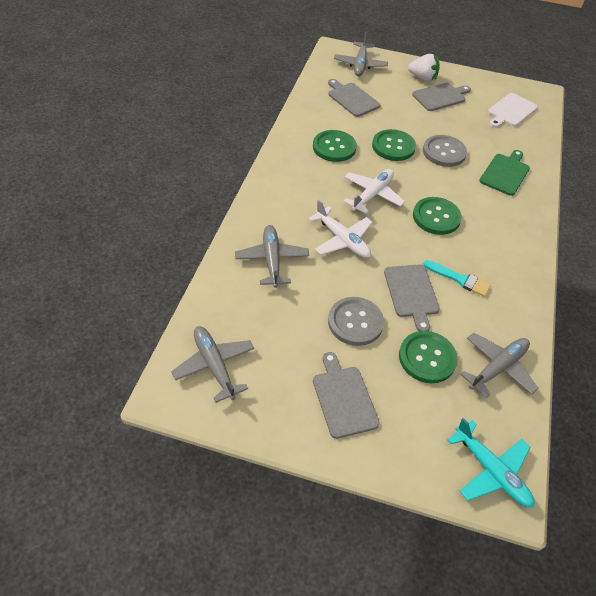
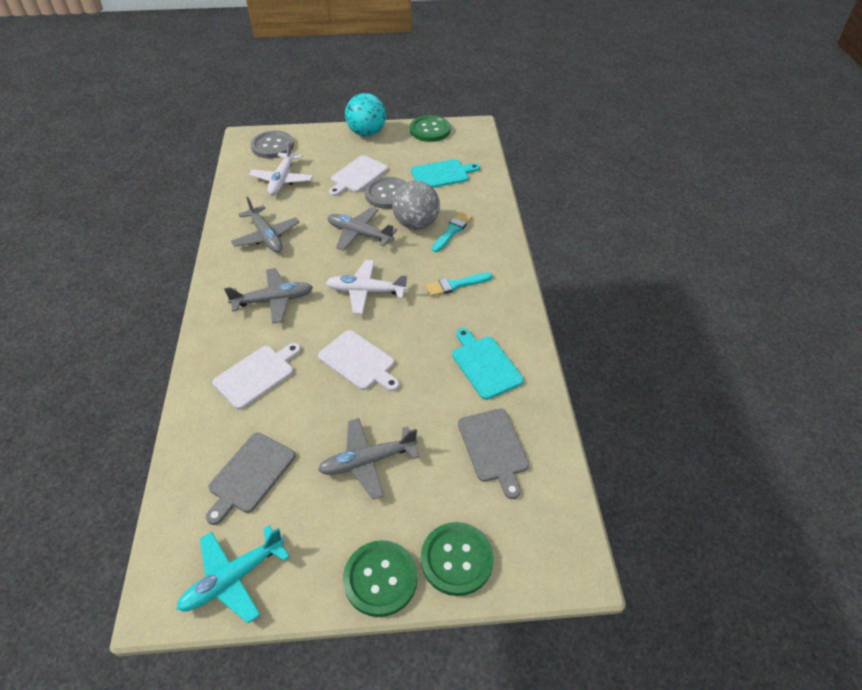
green button: [313,130,357,162] [372,129,416,161] [399,331,458,383] [413,197,462,235] = 4 -> [343,540,418,617] [410,115,451,142] [421,522,494,596] = 3
green cutting board: [479,150,530,196] = 1 -> none = 0
grey ball: none = 0 -> [392,181,440,230] = 1
grey cutting board: [313,352,380,439] [328,79,380,117] [384,265,440,331] [412,83,471,111] = 4 -> [206,432,295,525] [458,409,529,499] = 2
turquoise ball: none = 0 -> [345,93,386,137] = 1
turquoise brush: [423,260,491,297] = 1 -> [425,272,493,297] [432,212,472,252] = 2
turquoise cutting board: none = 0 -> [411,159,480,188] [452,328,524,400] = 2
white cutting board: [488,93,538,128] = 1 -> [212,343,301,409] [318,330,400,391] [329,155,388,196] = 3
white strawberry: [408,54,440,82] = 1 -> none = 0

